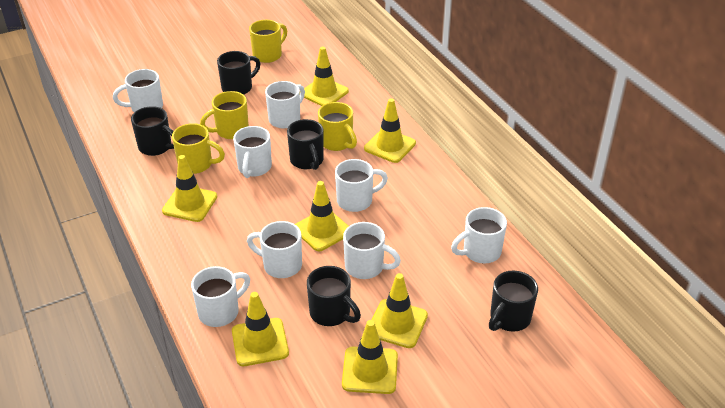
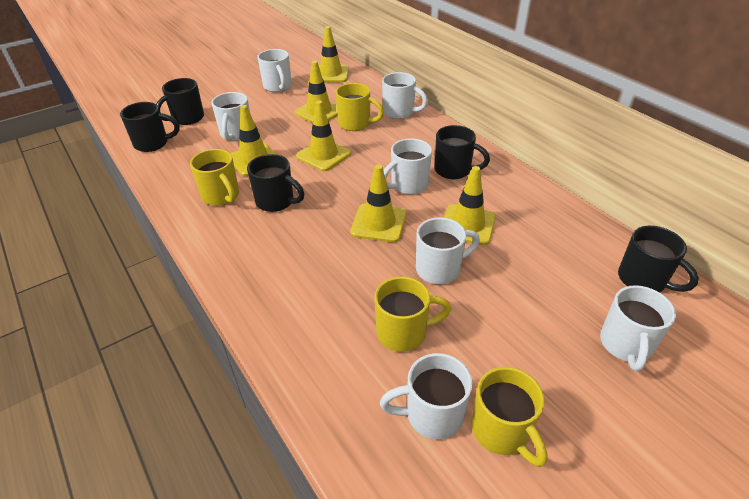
white mug: [113,69,163,112] [191,266,250,327] [233,126,272,178] [247,221,302,278] [265,81,305,128] [335,159,388,212] [343,222,401,279] [451,207,507,263] = 8 -> [211,92,250,141] [257,49,292,92] [380,353,473,439] [382,72,428,119] [384,138,432,194] [416,217,480,284] [600,285,676,372] = 7
yellow traffic cone: [162,155,217,222] [232,292,289,366] [295,181,349,251] [304,47,349,106] [342,320,398,394] [364,98,416,163] [372,273,428,348] = 7 -> [230,105,277,176] [294,61,338,123] [296,100,351,171] [319,26,349,82] [350,164,407,242] [444,166,496,245] = 6

